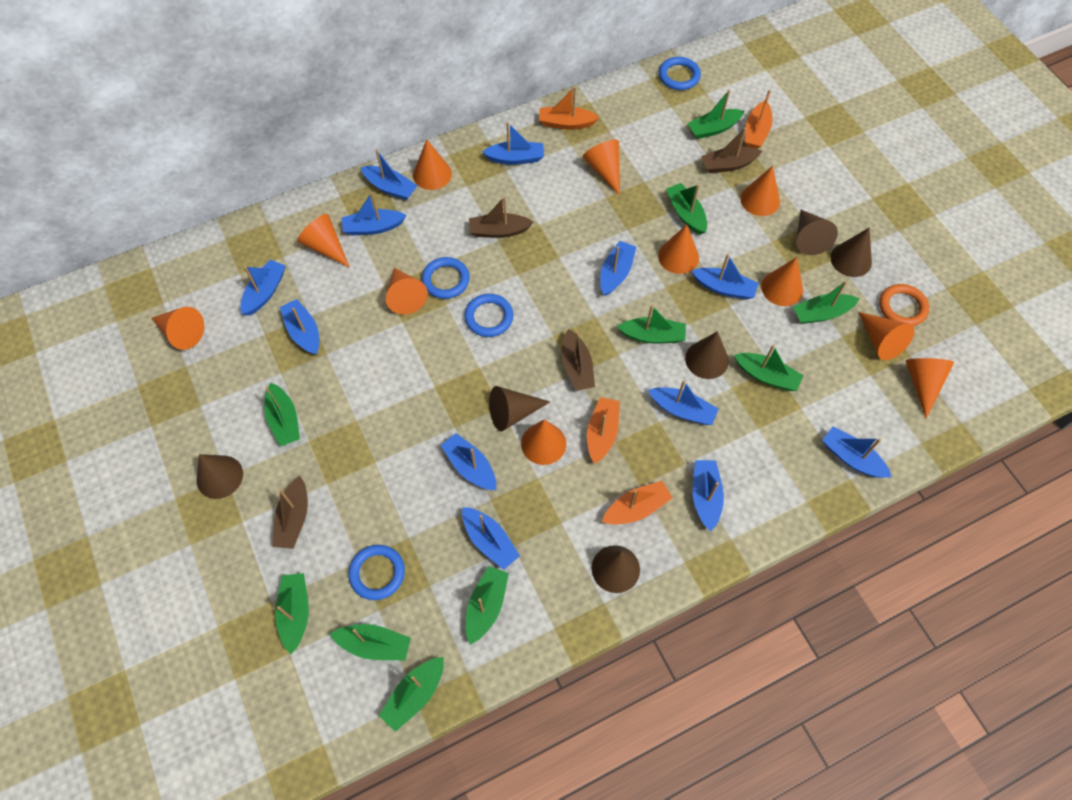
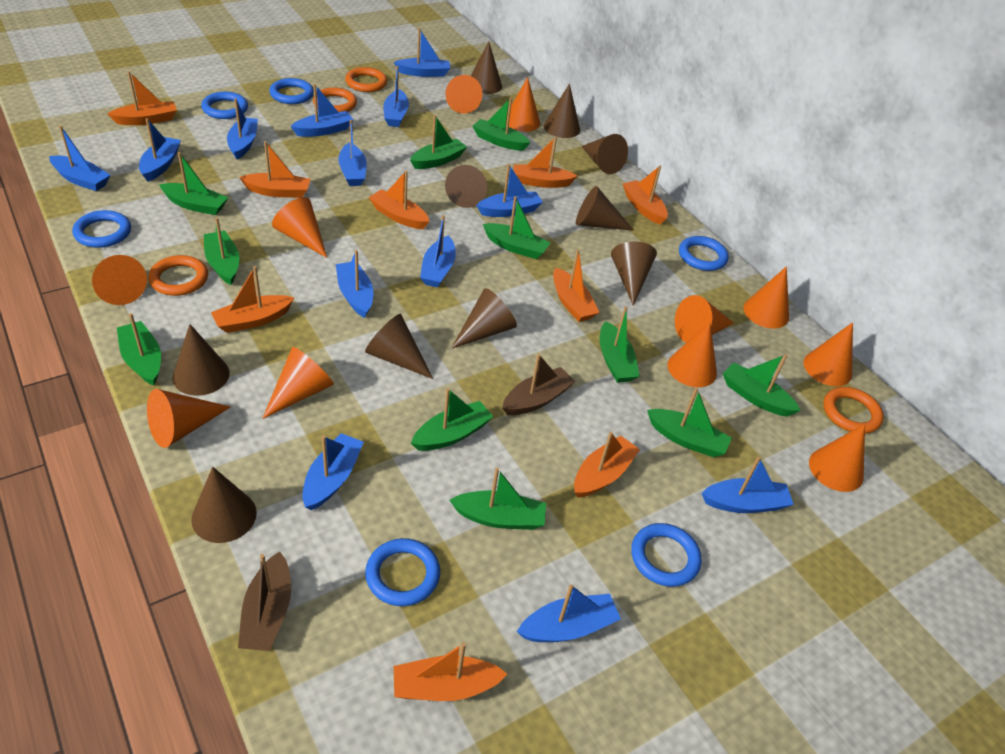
blue boat: [240,260,286,316] [280,299,319,355] [341,192,406,236] [361,150,418,200] [441,433,496,490] [462,507,520,570] [482,122,544,165] [600,241,636,296] [648,380,718,425] [692,254,759,300] [692,460,724,532] [822,427,892,478] = 12 -> [49,126,110,191] [139,118,181,181] [227,98,258,160] [290,84,354,137] [302,433,364,510] [336,250,373,318] [338,120,367,186] [383,66,409,127] [394,28,450,77] [420,215,456,287] [476,164,543,217] [517,584,621,642] [701,456,794,513] = 13
blue ring: [348,545,405,600] [422,257,470,299] [464,294,513,337] [659,57,701,90] = 4 -> [72,210,131,248] [201,92,248,119] [269,78,314,104] [365,538,440,606] [631,523,701,587] [679,236,729,271] = 6
brown boat: [272,476,308,549] [469,196,533,238] [562,329,595,391] [701,127,762,173] = 4 -> [238,551,291,651] [502,354,575,415] = 2
brown cone: [196,454,243,499] [489,386,550,431] [592,545,640,593] [685,331,729,379] [796,210,838,255] [830,228,872,277] = 6 -> [172,324,230,396] [191,467,257,543] [365,314,433,379] [445,165,487,208] [451,288,517,349] [471,41,502,94] [544,84,580,138] [576,186,634,231] [581,134,628,174] [611,242,657,306] = 10
green boat: [264,383,300,446] [275,573,309,654] [330,624,411,661] [379,657,444,732] [466,566,509,645] [617,305,686,344] [666,183,707,235] [687,90,745,139] [734,344,804,391] [793,281,859,324] = 10 -> [117,313,161,386] [159,152,229,215] [204,217,240,285] [410,115,467,169] [411,388,494,451] [450,468,546,530] [472,97,531,151] [483,196,550,259] [600,306,640,383] [647,387,732,457] [723,354,801,417] = 11
orange boat: [539,86,600,130] [587,397,620,464] [602,481,673,524] [745,90,773,149] = 4 -> [107,71,177,125] [211,266,295,333] [239,141,311,198] [369,170,430,229] [394,642,507,701] [514,136,577,188] [553,249,600,322] [574,432,640,498] [622,165,668,225] = 9
orange ring: [879,284,929,326] = 1 -> [148,255,208,296] [313,87,357,112] [345,67,387,92] [823,387,884,434] = 4

